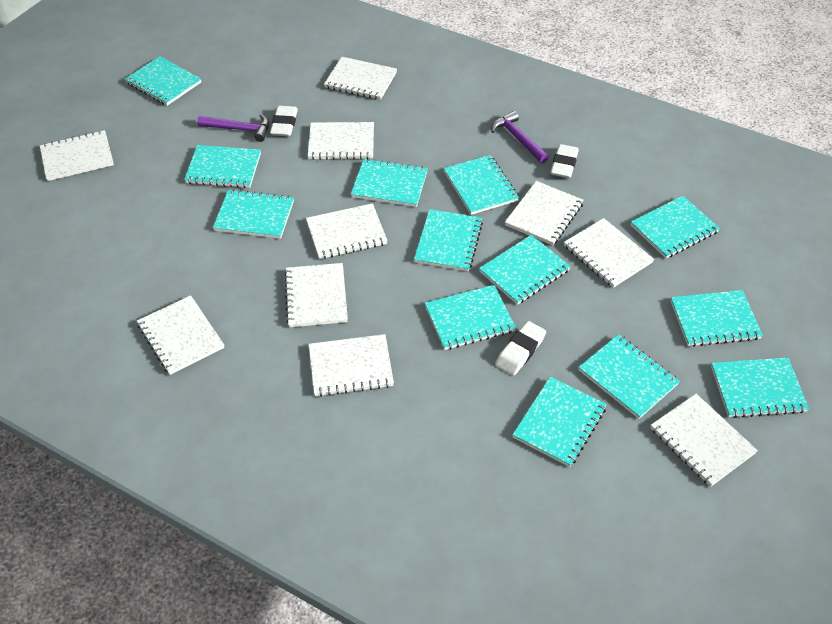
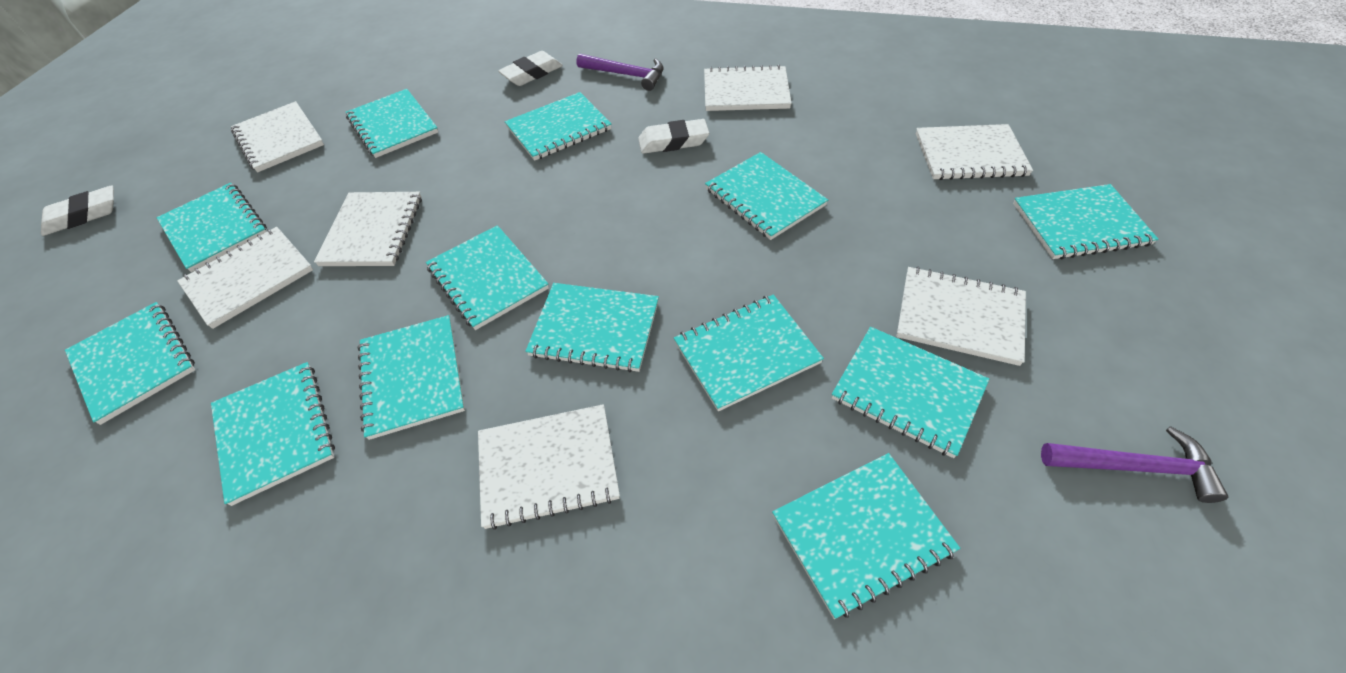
white notebook: [40,130,114,181] [137,295,224,375] [284,263,348,327] [306,203,387,259] [308,122,374,160] [309,334,394,397] [324,57,397,100] [505,181,584,246] [564,218,654,288] [651,394,758,487] = 10 -> [177,227,313,329] [231,101,324,172] [314,192,422,266] [478,404,620,530] [704,65,792,111] [896,267,1026,366] [916,124,1033,180] = 7

